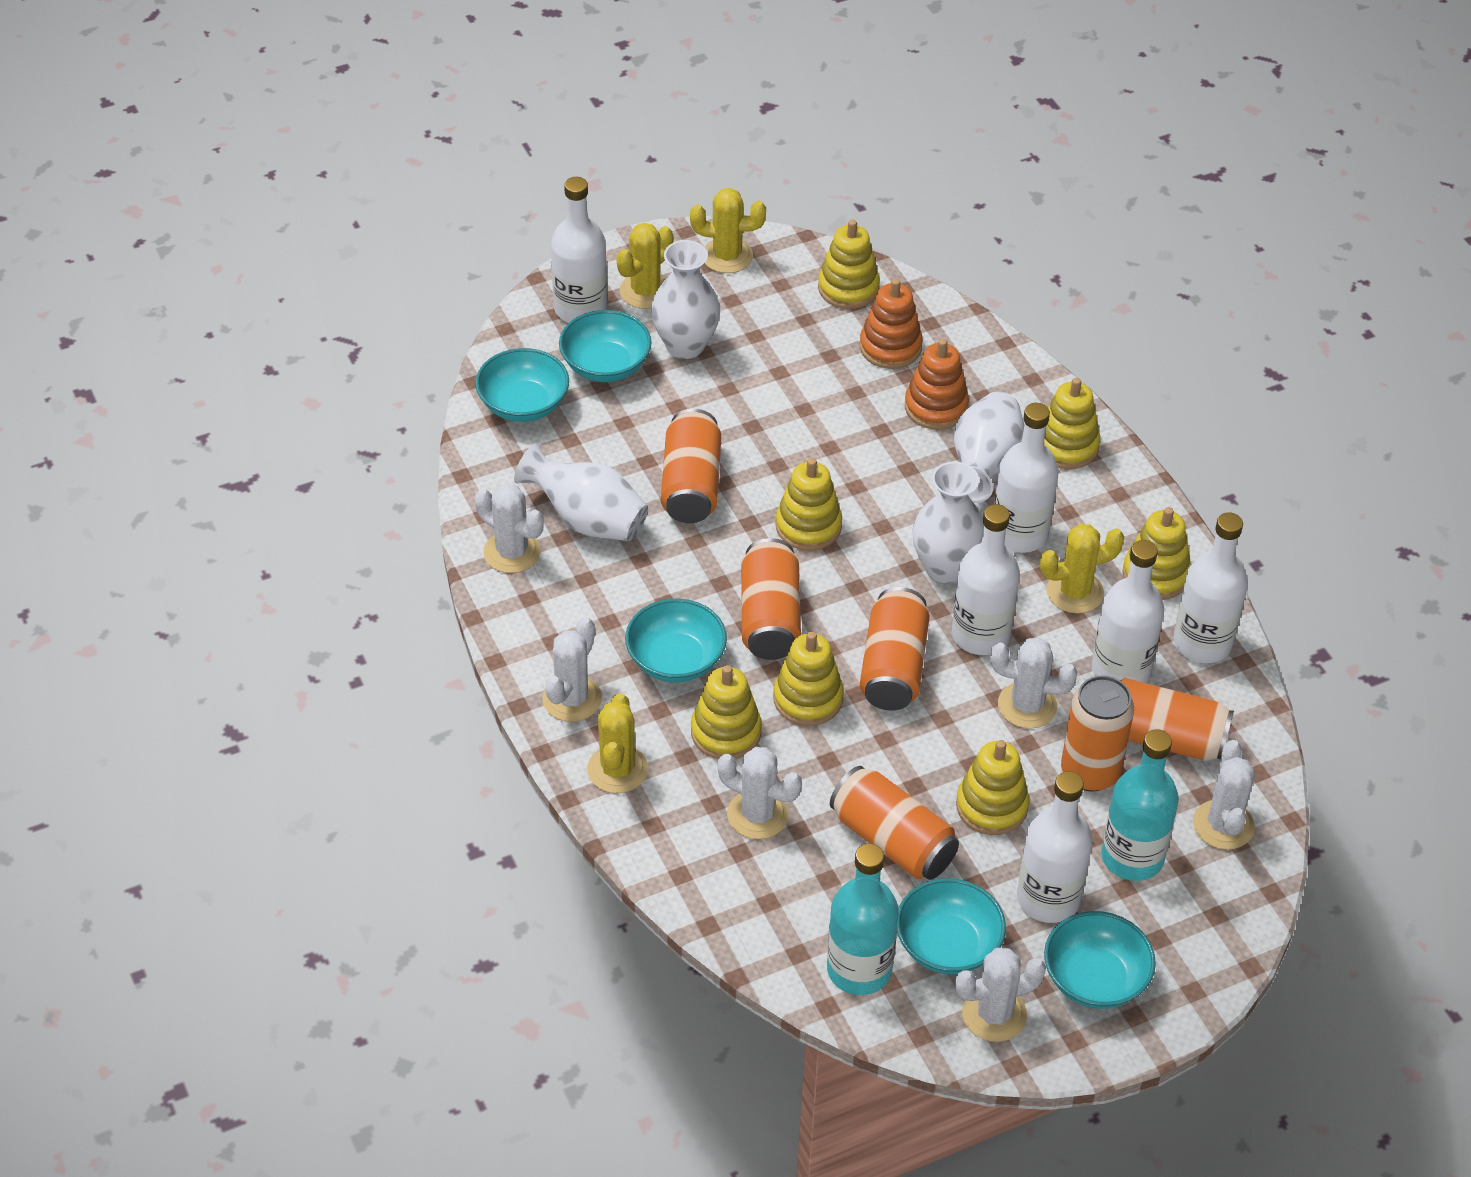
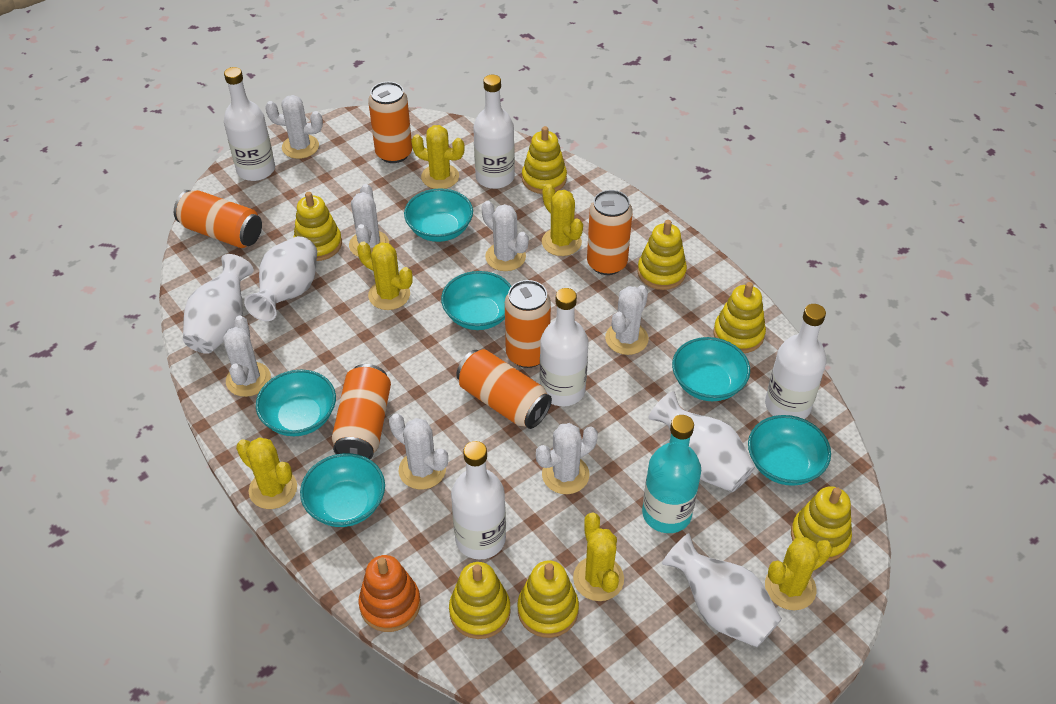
orange stacking toy: [860,279,923,369] [905,339,969,430] = 2 -> [358,555,421,632] = 1
turquoise bottle: [827,843,899,995] [1101,729,1179,881] = 2 -> [642,415,701,533] = 1
turquoise bowl: [475,348,569,422] [559,310,652,382] [625,598,727,683] [897,878,1006,975] [1044,911,1156,1009] = 5 -> [256,370,336,436] [300,453,385,527] [404,188,473,242] [441,271,511,330] [672,337,750,401] [748,415,831,486] = 6
white bottle: [551,177,608,323] [952,504,1020,655] [994,403,1058,553] [1017,771,1093,923] [1092,540,1164,683] [1173,512,1248,663] = 6 -> [224,67,275,181] [451,441,506,560] [473,75,515,189] [540,288,589,406] [765,304,827,419] = 5
white cactus: [475,483,544,573] [542,617,602,722] [717,747,802,839] [955,948,1046,1042] [990,637,1078,729] [1193,740,1255,850] = 6 -> [223,316,271,397] [265,95,323,159] [349,184,389,257] [389,413,448,489] [482,201,529,271] [536,423,598,494] [605,285,649,355] = 7
yellow cactus: [587,693,648,793] [616,223,673,309] [690,188,766,273] [1040,524,1124,614] = 4 -> [236,437,297,509] [357,242,413,310] [411,125,465,189] [542,184,583,256] [573,512,624,601] [765,537,833,610] = 6

